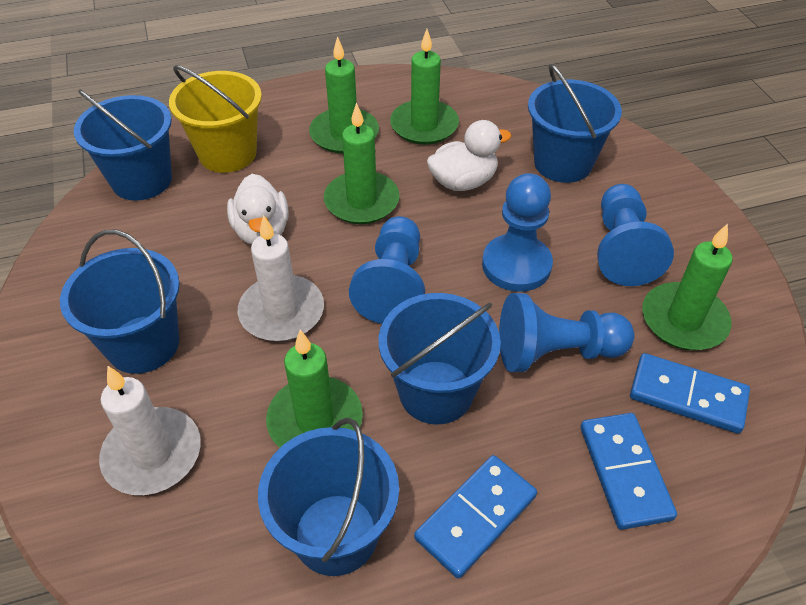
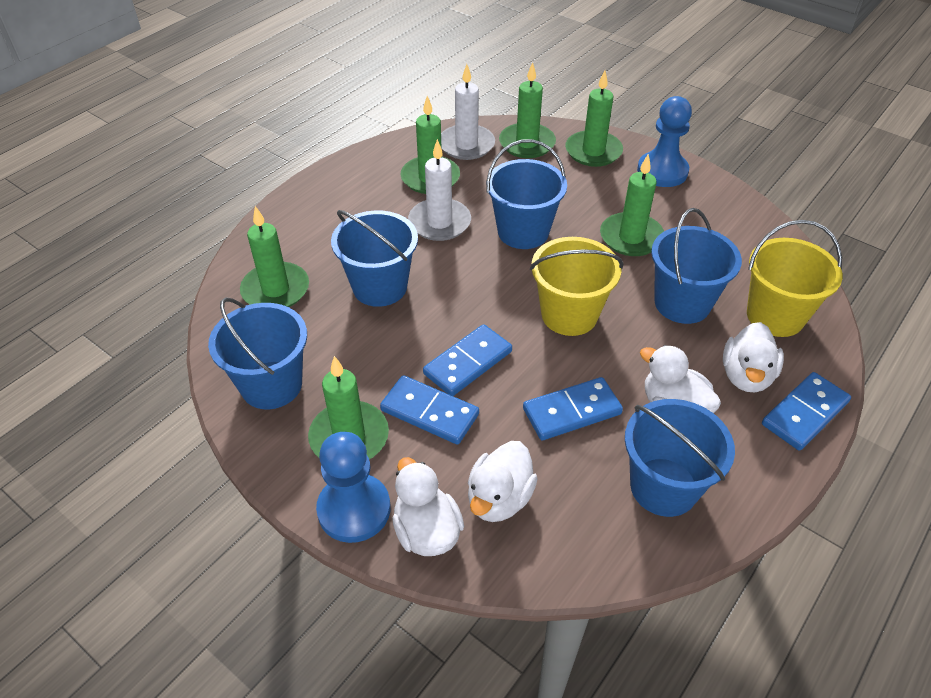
blue domino: [414,455,537,579] [580,413,677,530] [630,353,750,434] = 3 -> [380,375,479,445] [423,324,512,396] [523,377,623,440] [762,372,851,451] = 4
blue pawn: [349,216,425,324] [482,173,553,292] [499,293,634,372] [597,184,674,286] = 4 -> [316,432,390,543] [637,96,692,187] = 2
green candle: [266,330,363,448] [309,36,379,154] [324,102,400,224] [390,29,459,145] [642,224,733,350] = 5 -> [240,206,309,307] [308,356,389,459] [401,96,460,194] [499,62,556,158] [565,71,623,167] [600,154,664,256] = 6
white duck: [227,174,289,244] [427,120,512,191] = 2 -> [392,457,464,556] [468,441,538,522] [640,345,721,413] [723,322,784,392] = 4
yellow bucket: [169,65,262,173] = 1 -> [530,237,623,336] [747,220,843,337] = 2

